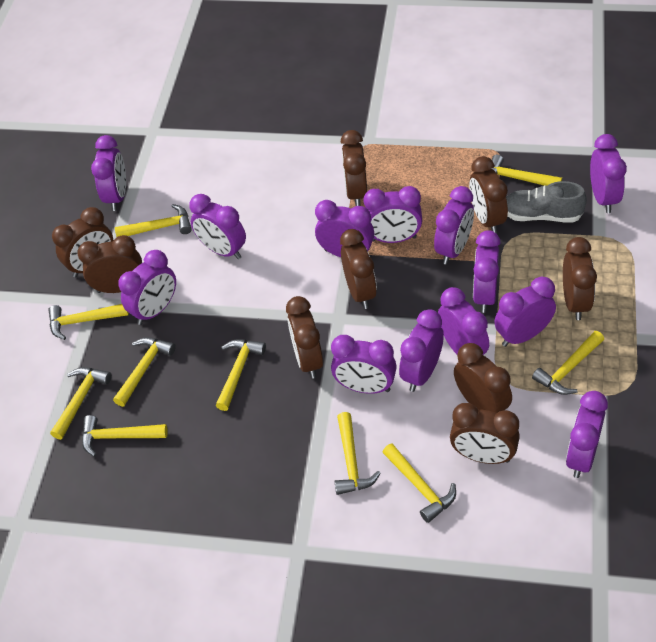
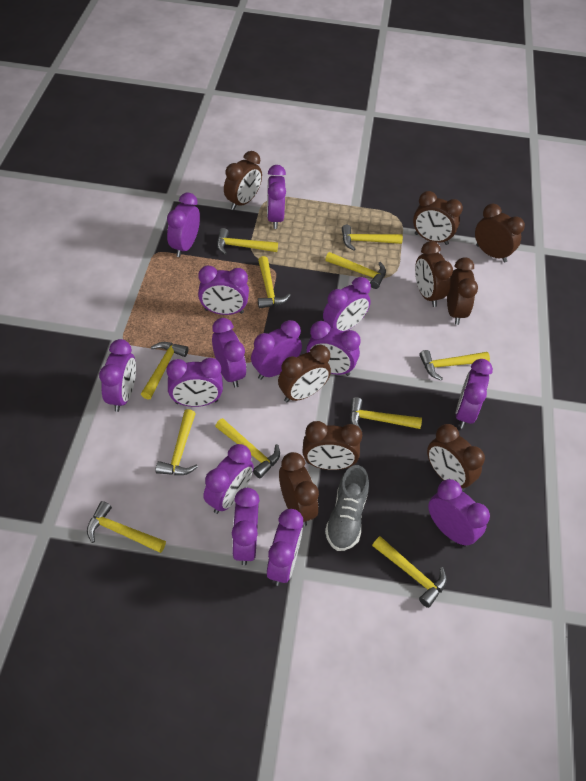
purple clock: [91,135,126,211] [119,250,176,325] [189,194,246,259] [315,200,374,257] [331,335,397,394] [364,186,422,243] [399,309,444,392] [434,186,474,265] [438,287,489,355] [473,230,501,313] [494,276,556,347] [566,391,608,478] [590,134,627,213] = 13 -> [99,339,136,412] [166,358,223,407] [167,192,200,257] [198,265,249,315] [203,444,254,514] [212,318,246,388] [232,488,260,566] [251,320,302,380] [267,165,286,229] [267,509,303,586] [307,321,361,376] [323,277,371,332] [428,479,490,547] [456,359,493,429] = 14
yellow hammer: [48,304,129,340] [50,367,112,440] [82,415,168,457] [113,337,176,407] [115,204,192,237] [216,339,266,411] [334,412,381,495] [382,443,456,523] [492,155,562,186] [532,331,604,395] = 10 -> [87,501,166,553] [141,342,189,400] [155,409,198,475] [215,418,280,478] [217,228,278,255] [258,256,291,308] [325,252,386,289] [342,225,403,250] [350,397,422,431] [372,536,447,608] [419,350,490,381] = 11

